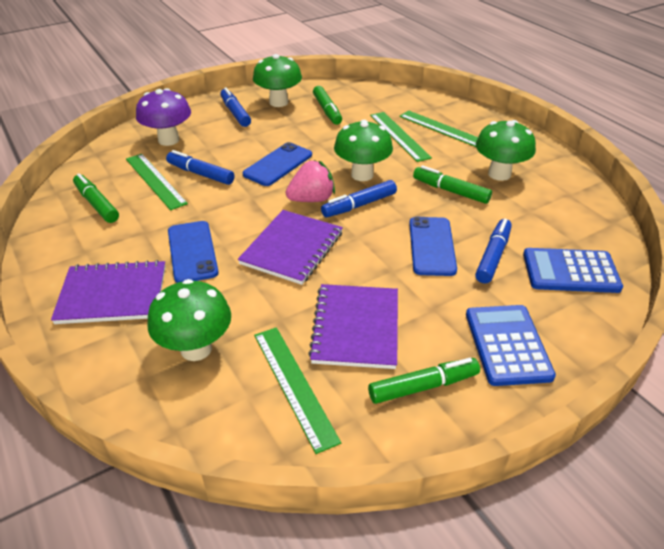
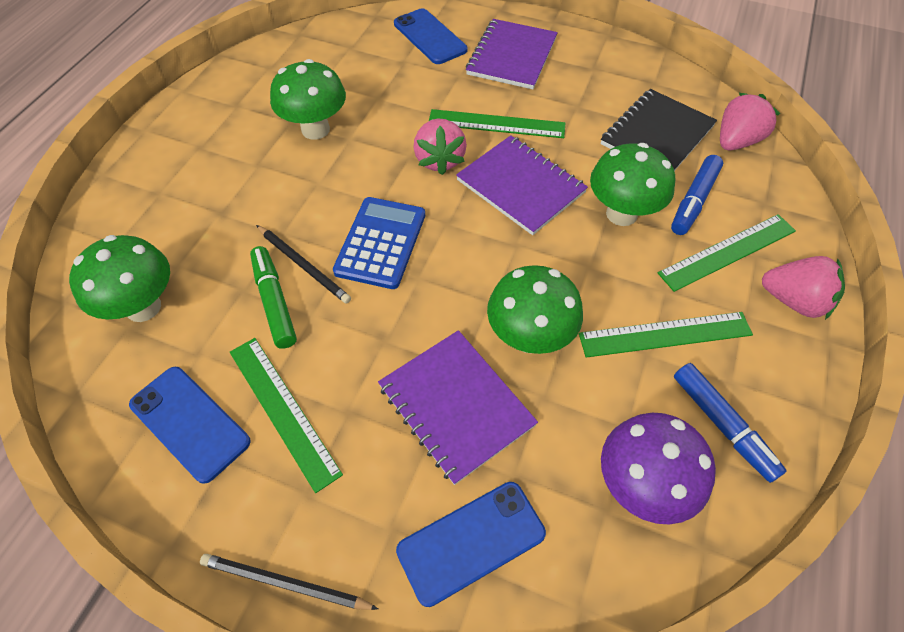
black notebook: none = 0 -> [601,89,717,171] = 1
black pencil: none = 0 -> [200,554,378,610] [256,225,351,304] = 2
blue calculator: [466,305,556,386] [523,248,623,293] = 2 -> [333,197,425,289] = 1
blue marker: [166,150,235,185] [220,87,251,127] [321,180,397,217] [475,219,512,284] = 4 -> [671,155,723,235] [674,363,786,483] = 2
green marker: [73,173,119,223] [313,86,342,125] [368,358,480,404] [413,165,492,204] = 4 -> [250,246,297,349] = 1
pink strawberry: [286,160,335,202] = 1 -> [414,119,467,175] [720,93,780,151] [762,256,845,320] = 3

